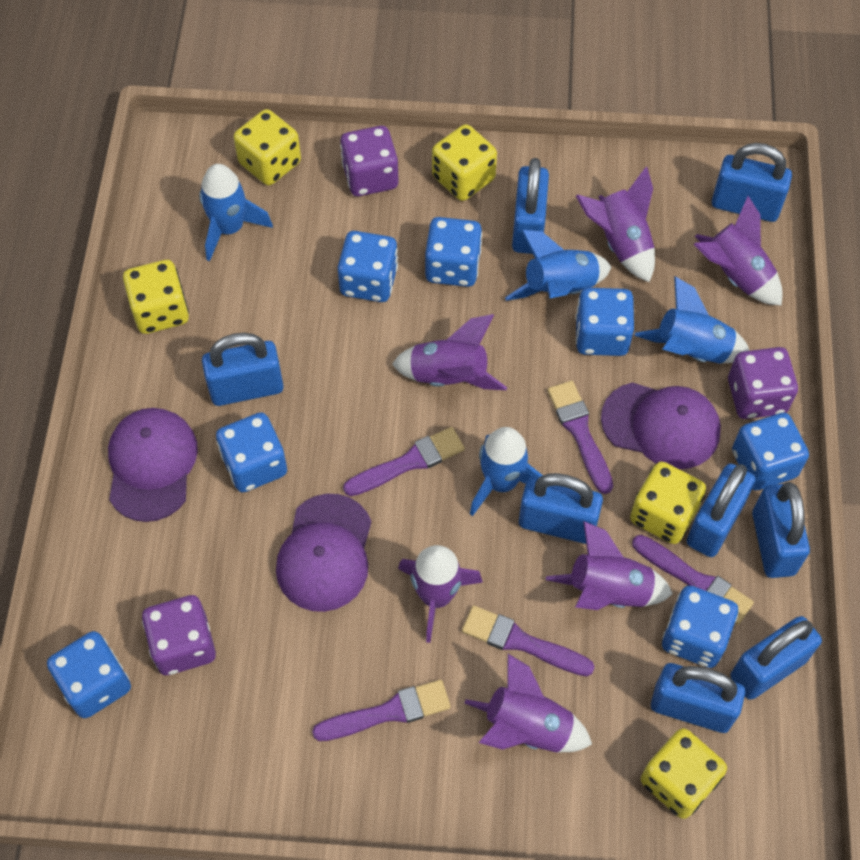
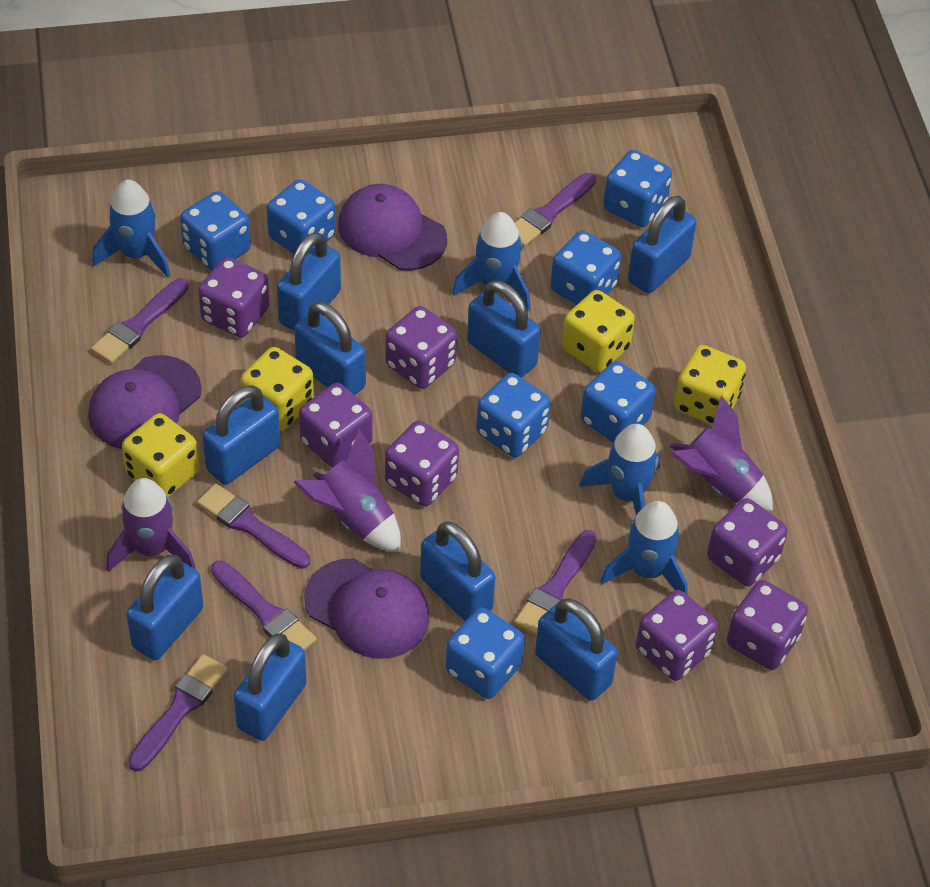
blue padlock: [202,333,284,406] [512,158,549,254] [519,473,603,544] [651,663,745,733] [687,463,756,557] [712,143,792,222] [730,616,822,700] [752,482,810,578] = 8 -> [126,554,204,660] [202,385,280,485] [234,633,307,741] [277,232,341,331] [294,302,366,395] [420,521,496,621] [467,280,541,378] [535,599,618,701] [628,196,696,294] = 9
purple brush: [312,680,451,741] [343,427,465,496] [462,605,595,676] [547,381,613,494] [632,535,754,625] = 5 -> [91,278,189,364] [128,654,228,772] [197,483,310,569] [211,561,317,651] [514,530,597,636] [515,173,596,247] = 6
purple dice: [142,595,216,675] [340,126,398,196] [728,347,798,419] = 3 -> [198,257,269,338] [299,383,373,468] [385,421,459,507] [386,306,457,389] [636,590,718,681] [707,498,787,586] [727,580,808,670] = 7
purple rocket: [392,314,507,390] [398,545,483,643] [465,654,592,753] [546,521,673,610] [576,166,655,282] [693,196,783,306] = 6 -> [107,478,196,572] [293,429,401,552] [669,396,773,511] = 3
yellow dice: [123,260,189,334] [234,109,301,185] [432,124,497,201] [630,461,706,544] [641,728,727,819] = 5 -> [122,413,199,497] [240,347,314,431] [562,290,635,372] [674,345,746,425] = 4

